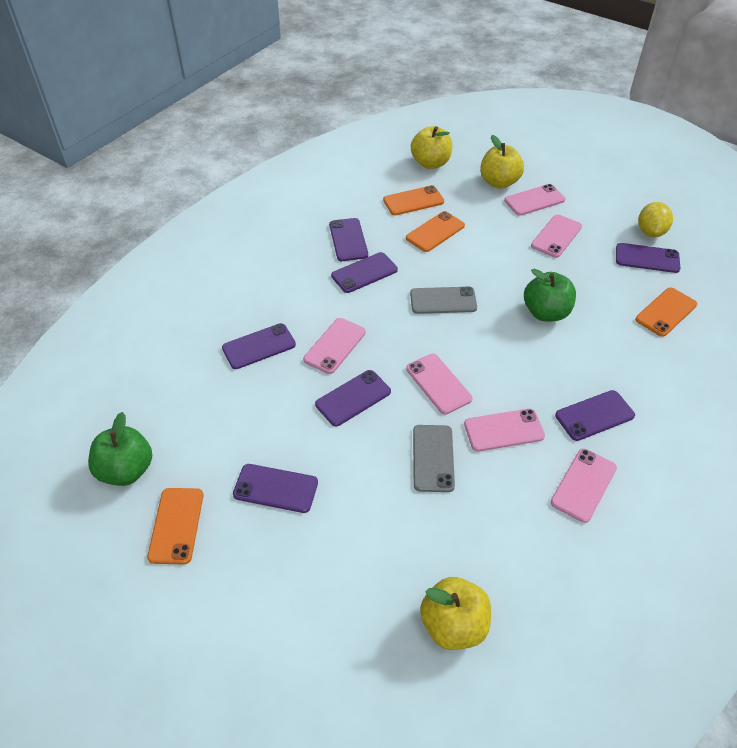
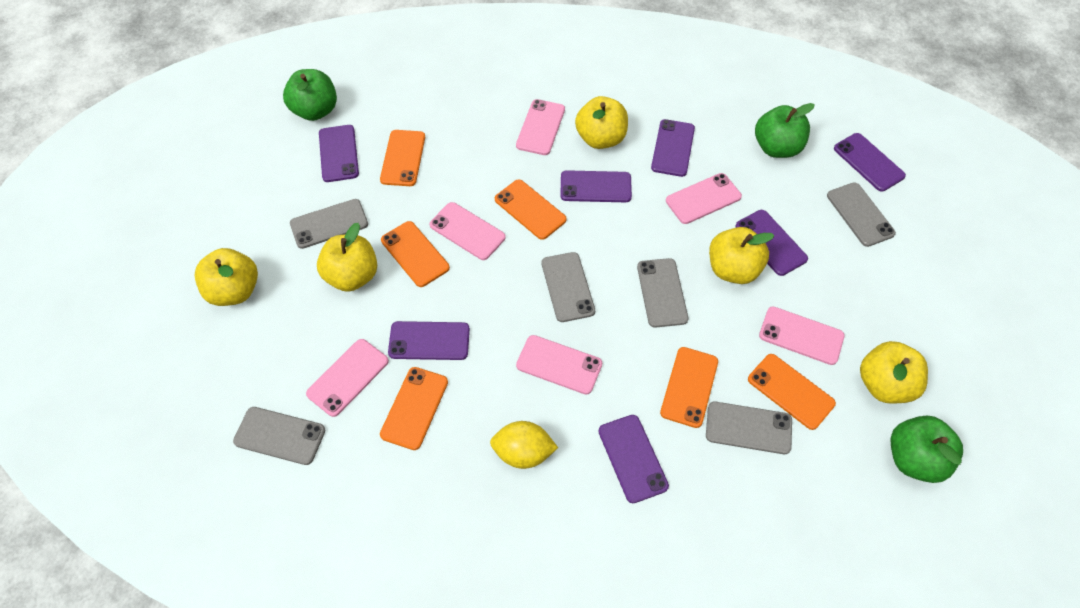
green apple: [88,412,152,486] [524,269,576,321] = 2 -> [283,69,337,121] [755,103,815,158] [890,416,963,483] = 3
grey phone: [410,287,477,314] [413,425,455,492] = 2 -> [233,407,325,465] [290,199,368,249] [542,252,595,322] [637,258,688,328] [706,402,792,454] [827,182,896,247] = 6
orange phone: [147,488,203,564] [383,185,444,215] [406,211,465,252] [635,287,697,337] = 4 -> [380,130,425,186] [380,367,448,450] [381,221,450,287] [495,179,567,240] [660,347,718,428] [748,354,836,430] = 6
yellow apple: [411,126,452,169] [420,577,491,650] [480,135,524,189] = 3 -> [195,248,258,306] [317,223,377,292] [575,96,628,149] [709,227,775,284] [860,341,928,404] = 5

